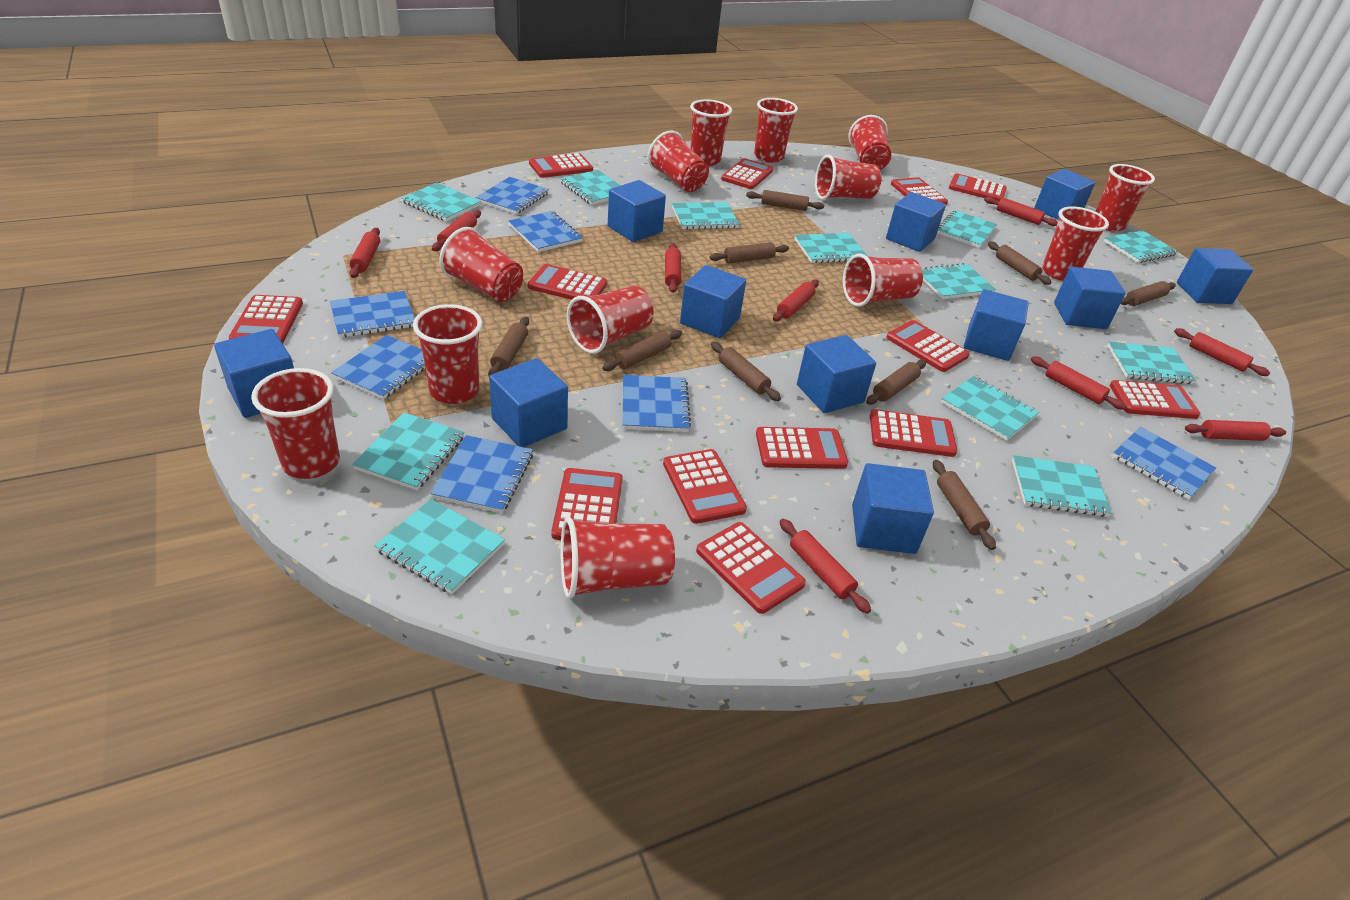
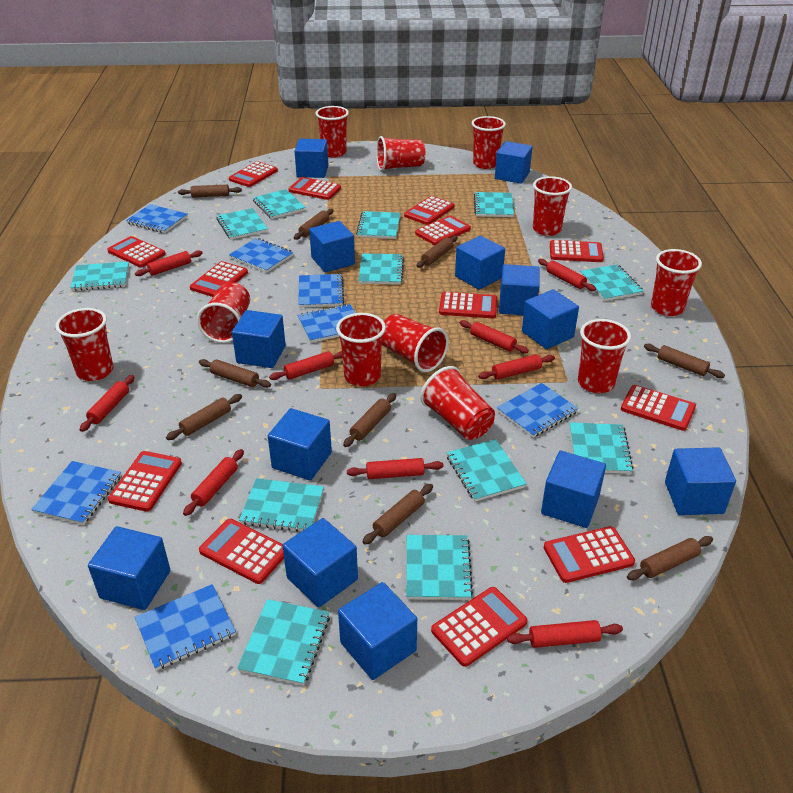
blue cube: [214,329,294,418] [489,358,568,447] [608,180,666,242] [680,265,746,338] [797,335,876,413] [852,463,934,554] [886,192,946,252] [964,289,1029,361] [1034,169,1096,220] [1054,267,1126,329] [1177,248,1253,304] = 11 -> [88,526,170,610] [232,310,286,368] [268,408,332,481] [283,518,358,607] [294,139,328,178] [309,221,355,272] [338,582,417,680] [455,236,505,290] [495,141,532,184] [499,264,540,315] [522,289,579,349] [541,451,606,528] [665,447,736,515] = 13
red cup: [251,368,340,479] [413,304,482,404] [439,227,523,302] [561,517,675,599] [567,286,654,354] [648,130,709,192] [690,99,732,166] [754,98,798,163] [815,155,881,200] [843,253,923,307] [848,115,891,170] [1042,206,1109,281] [1095,164,1155,232] = 13 -> [55,308,113,381] [197,282,250,343] [316,106,349,158] [336,313,386,386] [376,136,425,171] [382,314,448,372] [420,366,495,440] [472,116,506,169] [533,176,572,236] [578,319,631,393] [651,249,702,316] = 11

